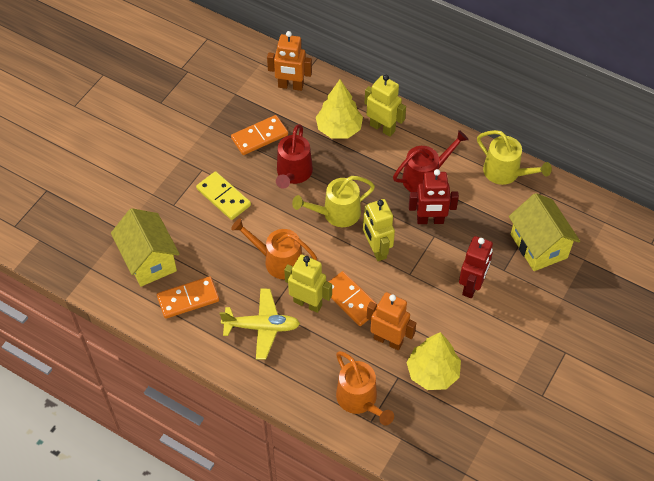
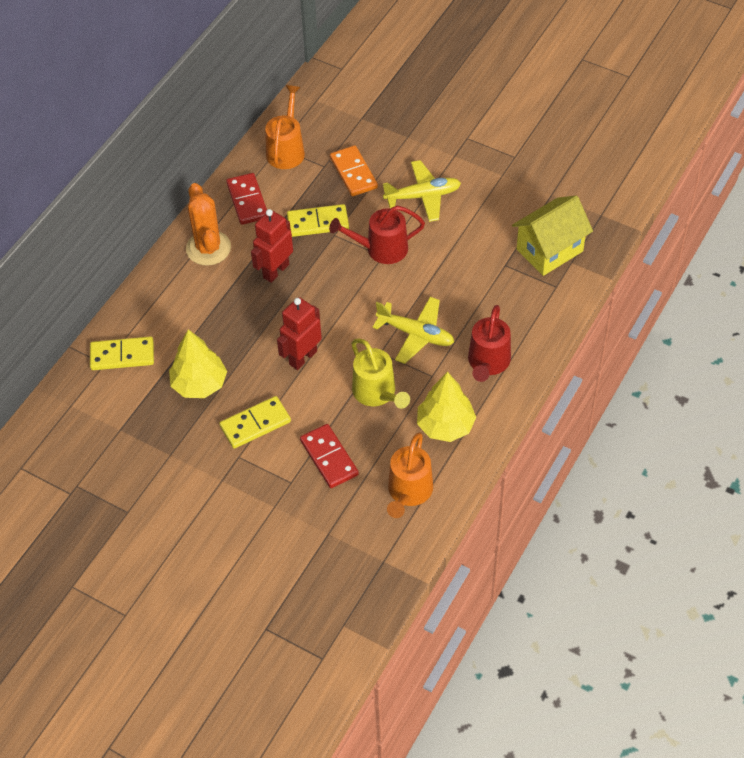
orange cactus: none = 0 -> [186,183,231,266] = 1
orange domino: [157,276,219,319] [231,115,288,155] [329,271,378,326] = 3 -> [330,145,378,196] = 1
orange robot: [267,31,312,91] [367,292,416,350] = 2 -> none = 0
red domino: none = 0 -> [226,173,267,225] [300,424,359,488] = 2
yellow domino: [196,171,251,220] = 1 -> [90,336,154,370] [219,396,291,449] [287,204,349,237] = 3
yellow house: [111,208,180,287] [509,193,580,271] = 2 -> [512,195,593,276] = 1
yellow plane: [220,288,300,360] = 1 -> [372,297,454,364] [383,160,461,222] = 2
yellow robot: [284,254,332,313] [363,199,395,261] [365,75,406,137] = 3 -> none = 0
yellow watering can: [292,176,375,227] [477,130,552,185] = 2 -> [351,338,410,409] = 1

